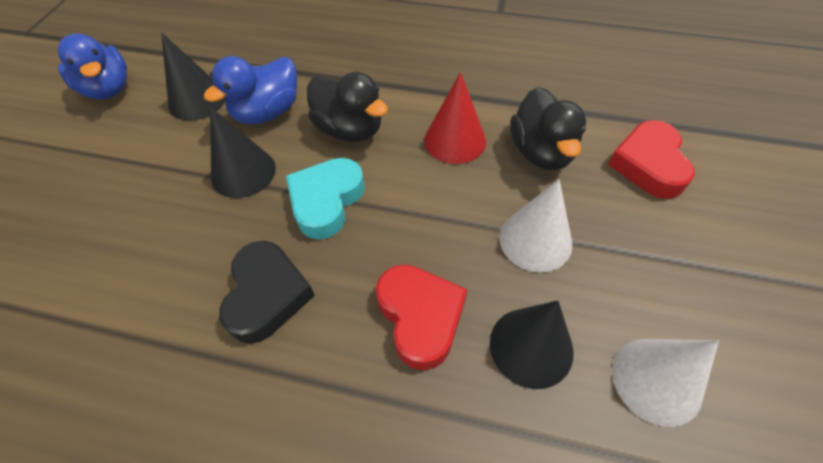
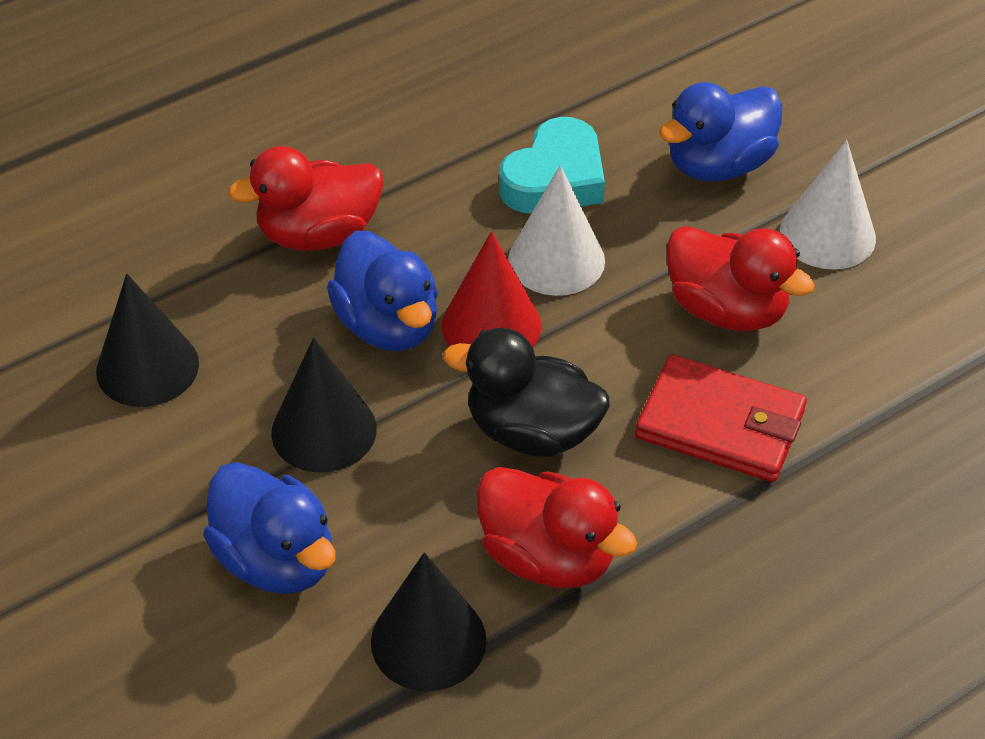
black duck: [307,72,388,142] [510,87,586,170] = 2 -> [443,328,610,457] = 1
black heart: [219,241,315,344] = 1 -> none = 0
blue duck: [58,33,127,100] [204,56,297,124] = 2 -> [203,462,336,594] [327,231,438,351] [659,82,782,181] = 3
red duck: none = 0 -> [228,146,383,251] [476,467,637,588] [666,226,815,331] = 3
red heart: [376,265,467,370] [608,120,695,199] = 2 -> none = 0
red wallet: none = 0 -> [635,355,807,482] = 1

